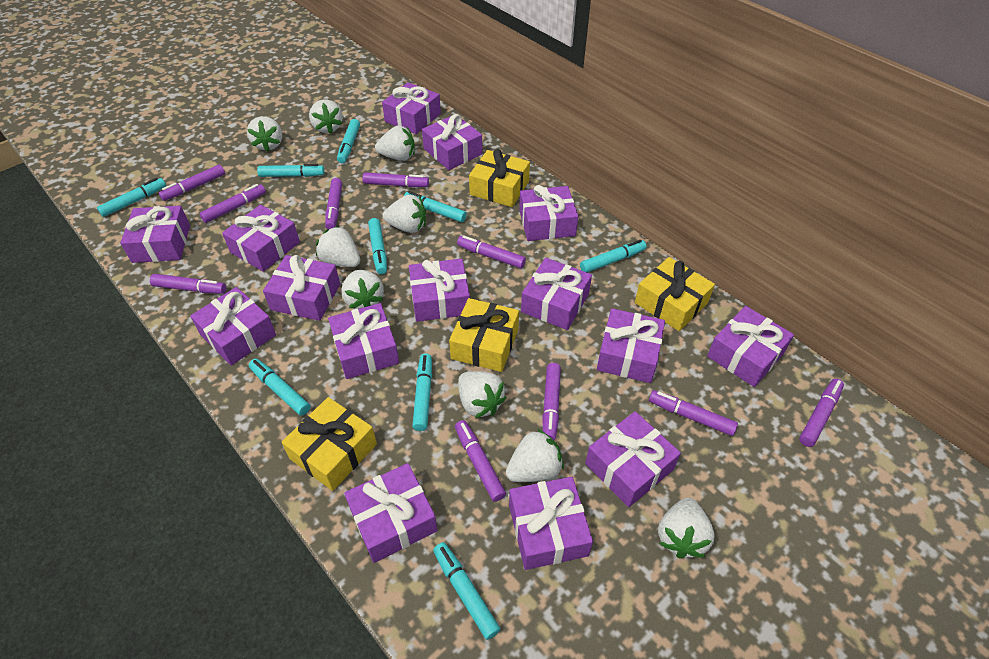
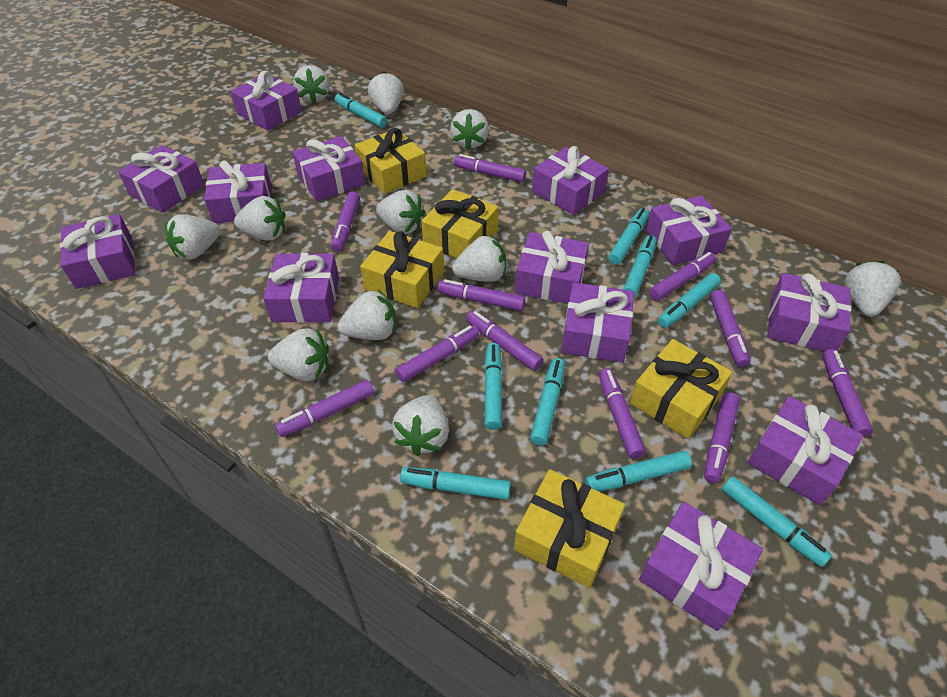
purple gift: [120,206,190,263] [190,287,276,365] [222,205,300,272] [263,255,340,321] [328,303,399,379] [344,463,438,563] [382,82,441,134] [409,258,470,322] [422,114,482,170] [509,477,593,570] [519,185,578,241] [521,258,592,330] [585,411,681,507] [597,308,665,383] [707,306,794,387] = 15 -> [60,214,135,289] [118,145,204,213] [204,160,272,223] [231,71,302,131] [263,253,339,323] [292,136,365,201] [515,231,589,304] [532,146,609,215] [561,282,634,363] [639,502,763,631] [646,195,732,266] [747,396,863,506] [767,273,851,351] = 13
purple marker: [150,274,226,294] [159,164,225,201] [200,184,266,223] [325,178,342,229] [363,172,429,187] [455,420,506,502] [457,235,526,268] [542,363,561,440] [649,390,738,436] [799,378,844,447] = 10 -> [275,380,374,437] [331,191,360,252] [395,325,479,382] [437,279,525,311] [454,154,526,182] [466,310,544,371] [599,368,646,459] [649,252,716,301] [704,392,740,483] [710,290,751,367] [822,349,873,437] = 11
white strawberry: [247,116,282,152] [309,99,343,134] [316,226,360,267] [341,270,384,309] [375,125,415,161] [383,195,426,233] [458,371,507,418] [506,429,564,482] [658,498,715,558] = 9 -> [165,214,221,260] [234,196,286,241] [268,328,329,381] [293,65,329,104] [338,290,396,340] [368,71,404,114] [376,190,425,234] [392,395,449,456] [450,109,489,150] [452,236,506,282] [845,261,900,317] = 11
yellow gift: [282,397,377,491] [449,298,519,372] [469,149,530,207] [635,257,715,331] = 4 -> [355,128,426,194] [360,231,444,308] [421,189,499,258] [514,469,625,588] [630,339,732,439] = 5

